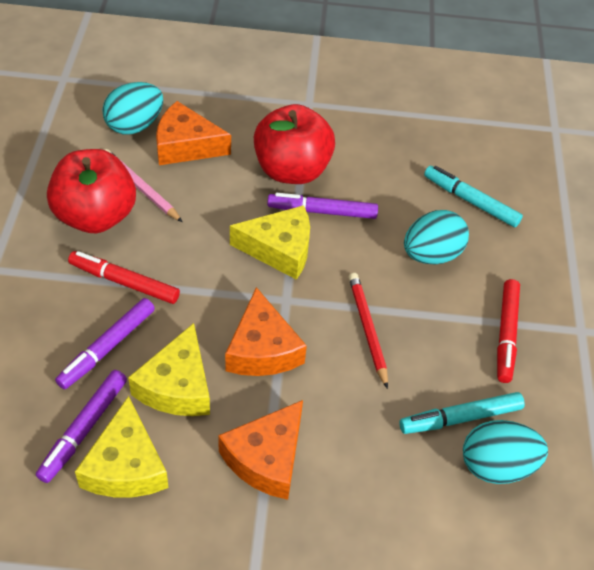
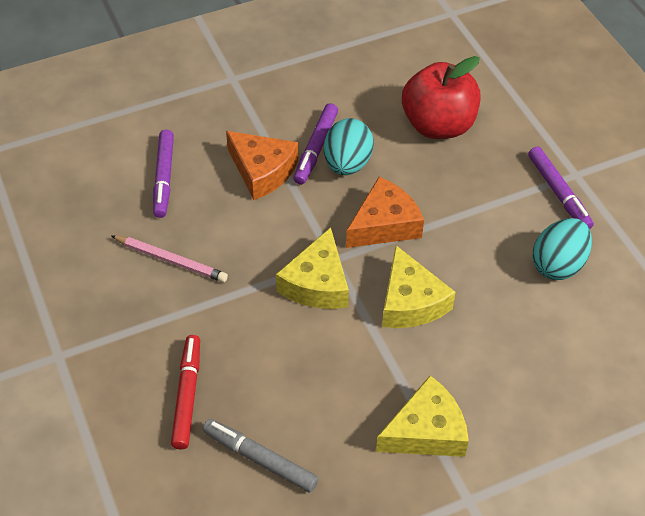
grey marker: none = 0 -> [202,419,319,492] = 1
orange cheese: [156,101,231,165] [218,400,303,500] [225,287,307,376] = 3 -> [226,131,298,200] [346,177,424,248] = 2
red apple: [47,149,136,233] [254,104,335,184] = 2 -> [402,56,480,139] = 1
red marker: [68,251,180,304] [497,279,520,383] = 2 -> [171,335,200,449] = 1
red pencil: [349,273,388,389] = 1 -> none = 0
turquoise egg: [102,82,163,134] [404,210,469,264] [463,420,548,484] = 3 -> [324,118,374,175] [532,218,592,280] = 2
turquoise marker: [399,392,525,434] [424,166,523,227] = 2 -> none = 0

